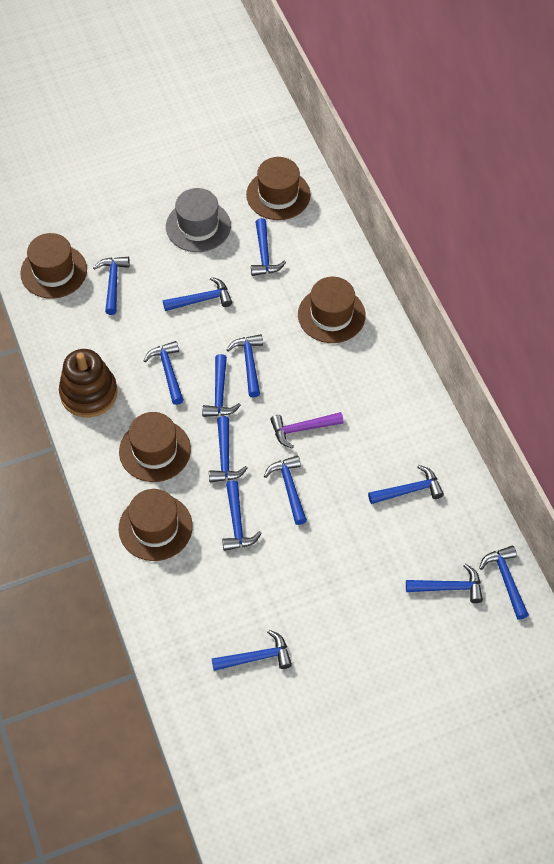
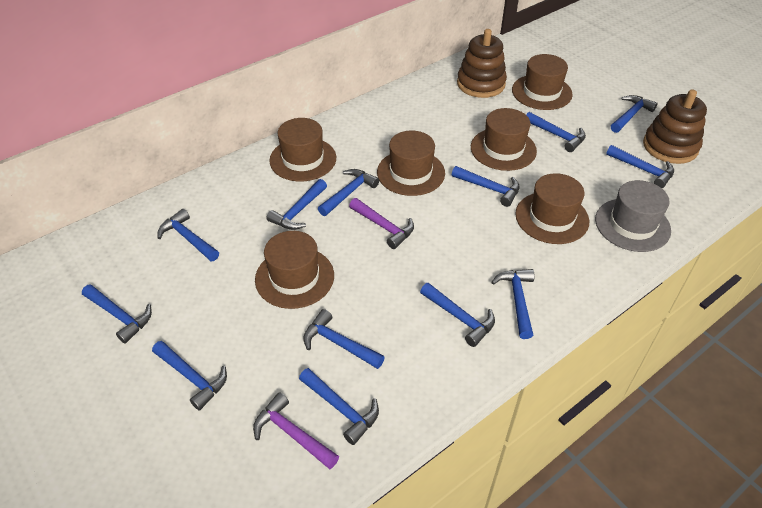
brown hat: [20,233,87,299] [119,412,191,482] [119,489,193,561] [246,157,311,220] [298,277,366,343] = 5 -> [255,231,334,309] [269,118,336,181] [377,131,445,196] [471,108,537,171] [512,54,573,110] [515,173,589,244] = 6
brown stacking toy: [59,349,118,417] = 1 -> [457,29,507,98] [643,90,707,164] = 2
purple hammer: [270,412,344,449] = 1 -> [253,392,339,469] [349,198,414,249] = 2

